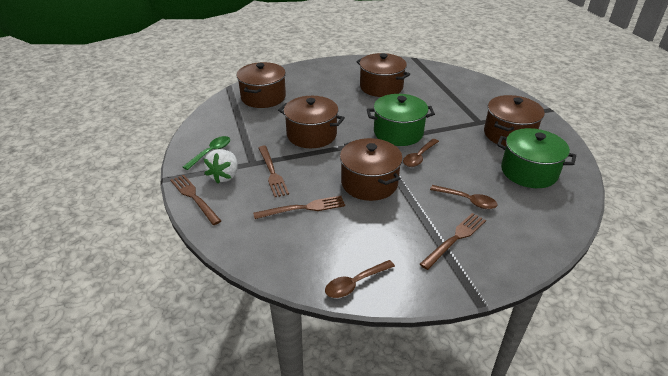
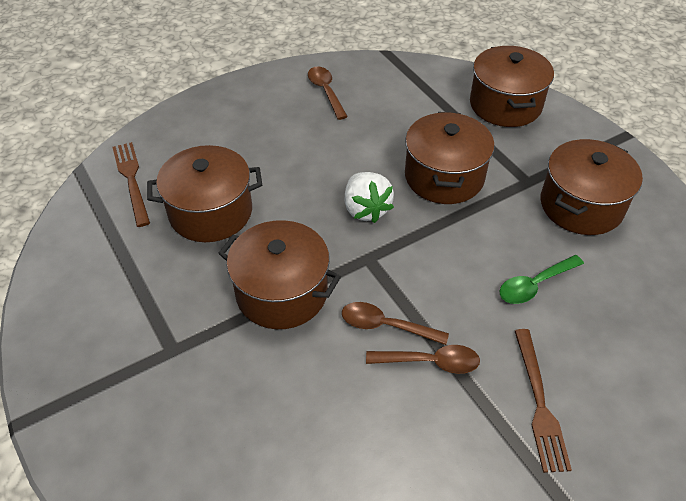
brown fork: [170,175,221,225] [253,196,345,219] [258,146,289,197] [420,213,486,270] = 4 -> [112,142,150,227] [515,329,572,473] = 2
green pot: [367,94,435,146] [497,128,576,188] = 2 -> none = 0

